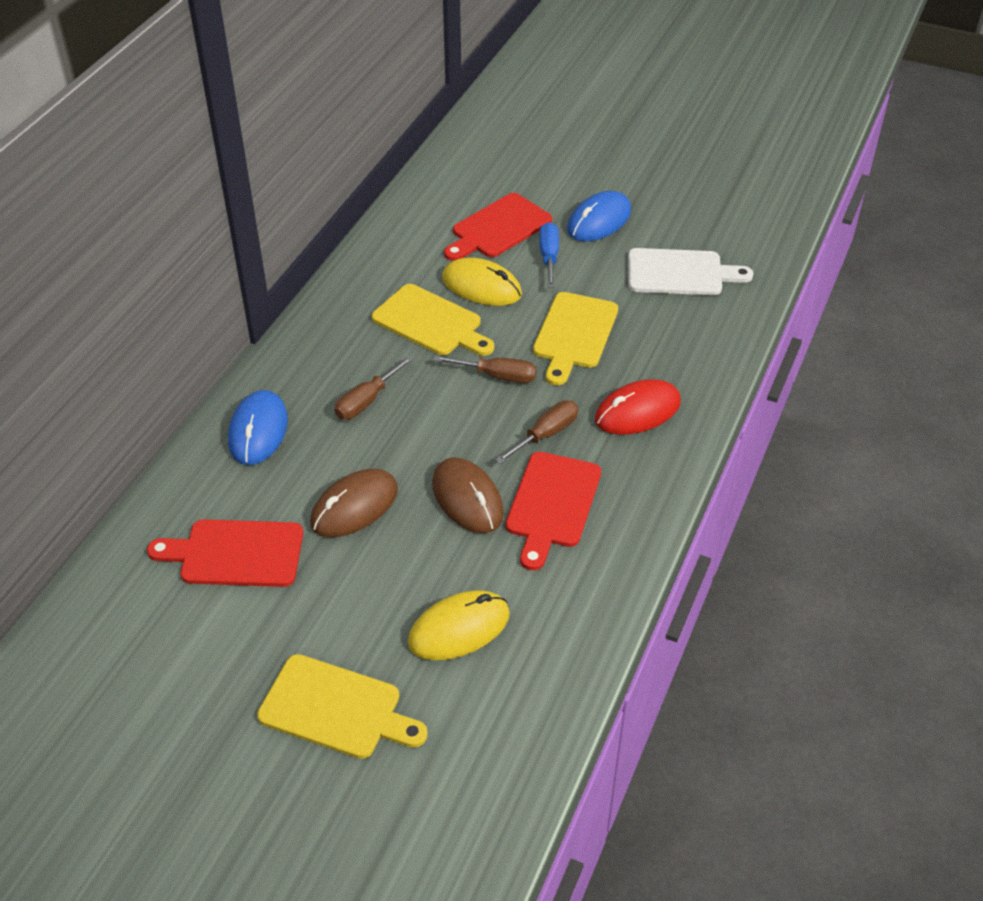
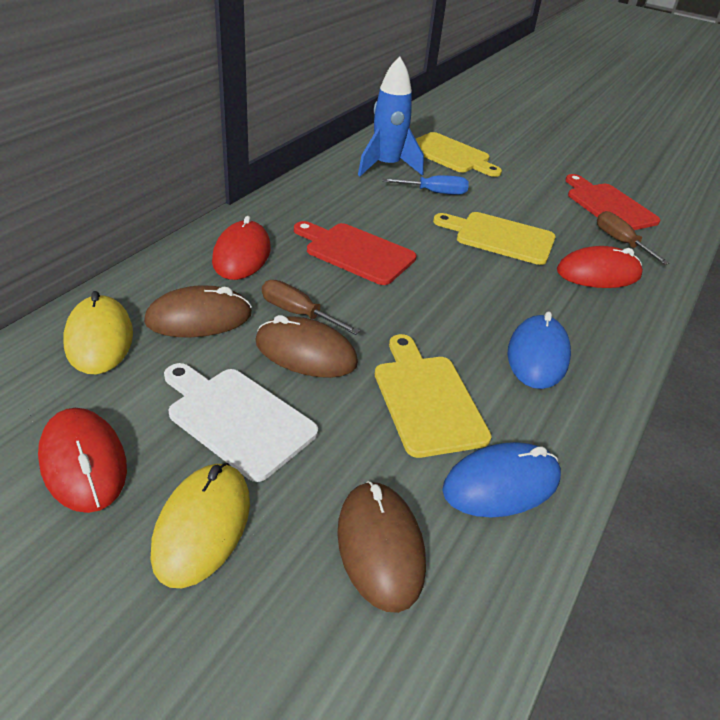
blue rocket: none = 0 -> [358,56,424,176] = 1
brown mouse: [310,469,398,537] [432,457,504,533] = 2 -> [144,285,252,338] [255,315,358,378] [337,481,426,613] = 3
brown screwdriver: [334,356,413,420] [433,355,537,383] [495,400,578,464] = 3 -> [262,280,360,335] [597,211,670,265] = 2
red cutting board: [147,519,303,587] [444,193,552,261] [506,452,601,570] = 3 -> [294,221,416,285] [565,174,660,230] = 2
red mouse: [595,379,681,435] = 1 -> [38,408,127,513] [212,216,271,280] [557,246,643,288] = 3

